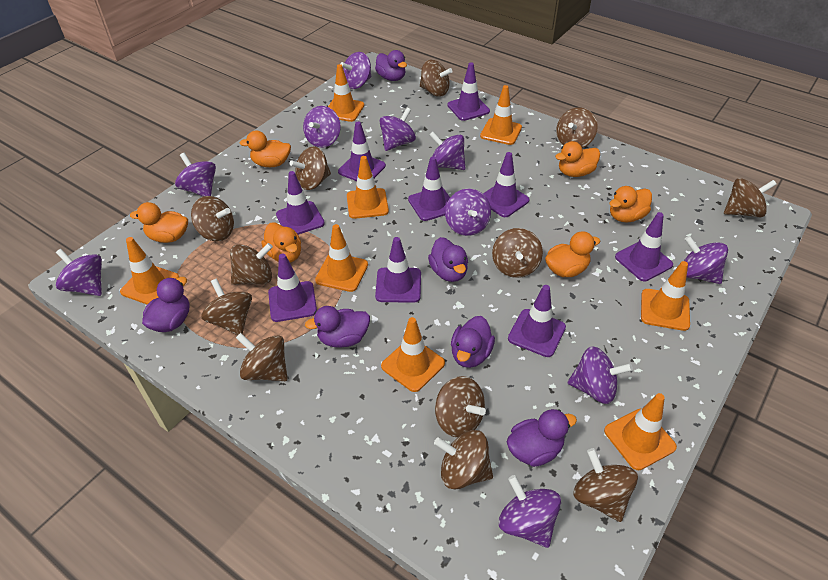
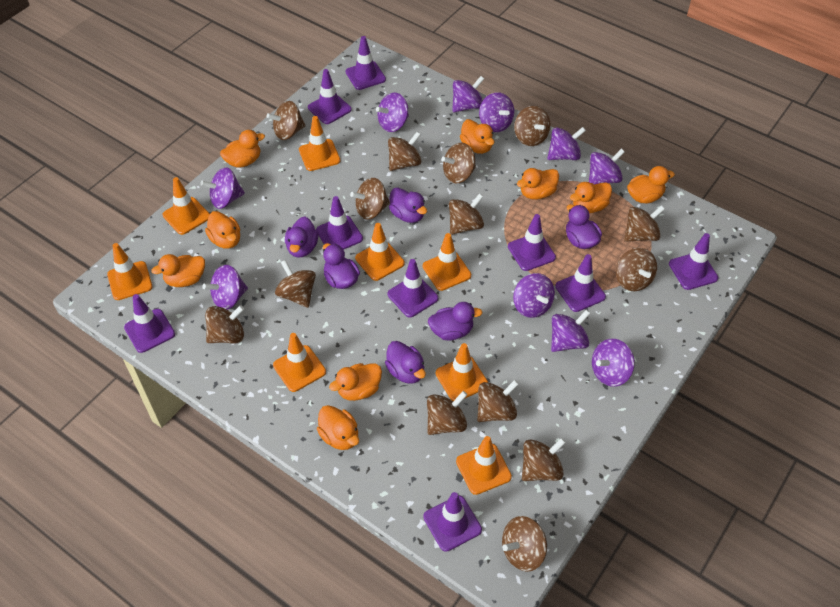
brown spinning top: [191,196,234,241] [201,278,252,335] [230,243,273,285] [236,333,288,381] [289,146,331,190] [420,60,453,97] [434,430,493,490] [435,376,486,437] [492,228,543,278] [556,108,598,148] [573,448,638,522] [724,178,777,217] = 12 -> [205,305,244,344] [266,101,306,140] [275,260,316,308] [350,178,390,219] [388,132,421,171] [427,391,467,435] [441,143,476,183] [449,193,484,235] [477,380,519,422] [502,516,547,571] [514,106,551,146] [522,438,566,481] [616,248,657,291] [624,205,665,242] = 14
orange duck: [130,202,188,243] [239,131,291,167] [261,223,301,262] [545,231,600,277] [555,141,600,177] [609,186,652,222] = 6 -> [151,254,205,287] [205,211,240,249] [220,130,265,168] [317,405,359,450] [329,363,382,401] [460,119,494,154] [517,168,559,200] [570,182,612,213] [627,166,675,203] = 9

